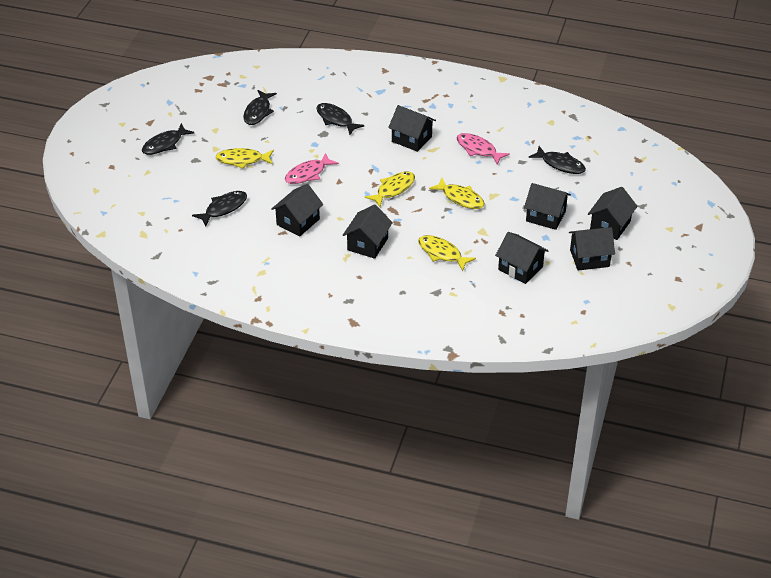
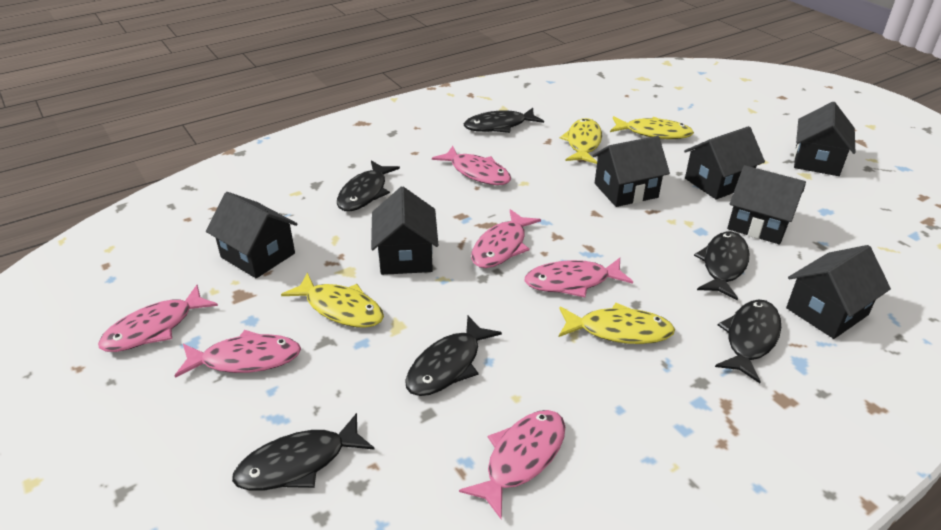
black fish: [142,123,195,155] [192,191,247,227] [243,90,277,125] [316,103,365,135] [529,146,586,174] = 5 -> [232,413,375,491] [337,161,400,211] [405,316,502,396] [464,108,544,133] [694,231,750,301] [715,299,781,383] = 6
pink fish: [285,153,339,184] [456,133,510,165] = 2 -> [98,285,218,352] [175,330,301,378] [432,146,511,185] [459,410,565,520] [471,209,541,268] [524,258,633,297] = 6

